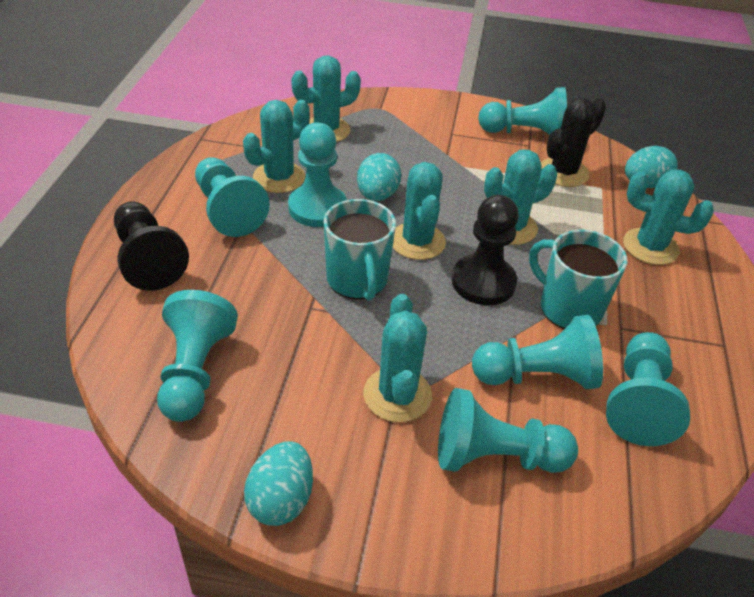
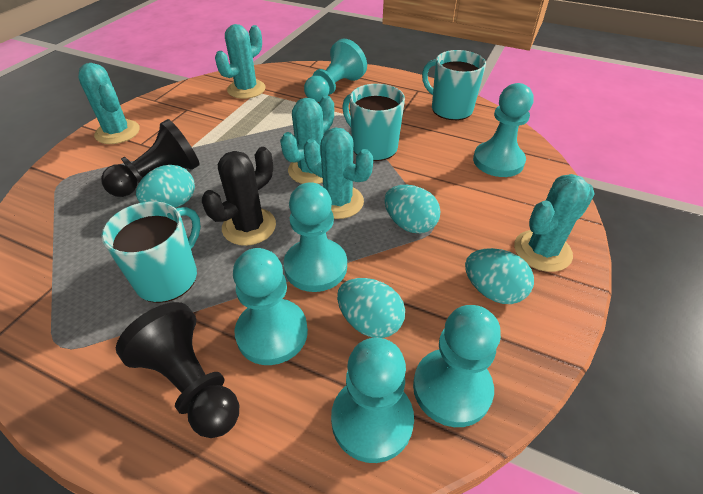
turquoise cactus: [243,100,310,193] [291,55,361,142] [363,294,432,423] [393,162,446,260] [484,150,557,245] [623,169,714,265] = 6 -> [78,63,140,144] [215,24,266,99] [280,95,334,184] [304,127,373,219] [514,174,595,272] = 5
turquoise egg: [244,441,313,526] [357,153,401,201] [625,146,678,188] = 3 -> [136,165,195,208] [337,278,405,338] [385,185,441,233] [465,248,534,304] = 4
turquoise mug: [323,199,396,301] [529,229,627,329] = 2 -> [101,201,201,303] [342,84,405,161] [422,50,486,120] = 3
turquoise pawn: [157,290,238,422] [195,157,270,237] [288,123,347,227] [438,388,578,473] [472,315,603,389] [478,87,567,135] [606,332,690,446] = 7 -> [233,248,308,365] [284,182,347,292] [304,39,367,102] [331,338,414,463] [413,305,501,427] [473,83,533,177] = 6

